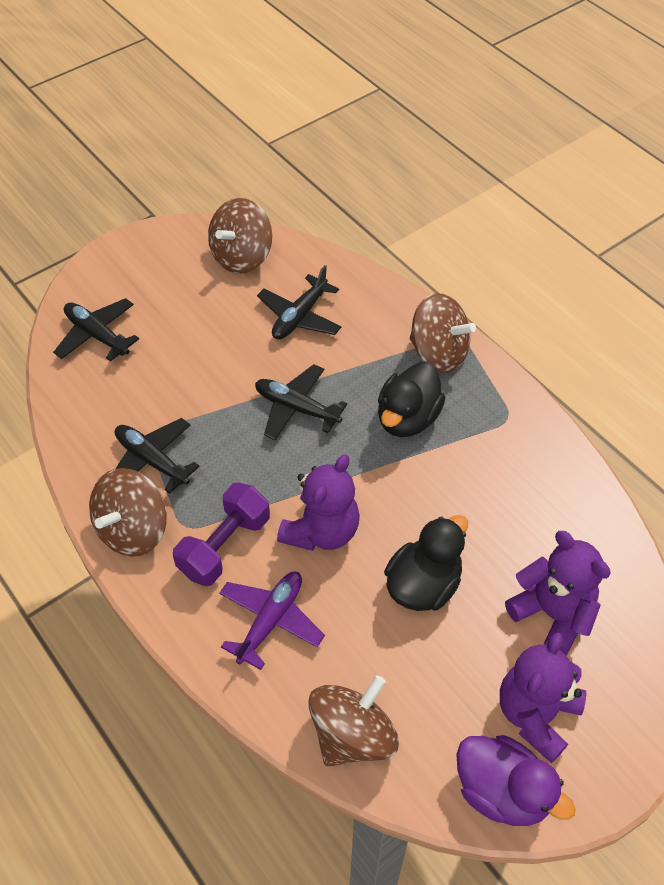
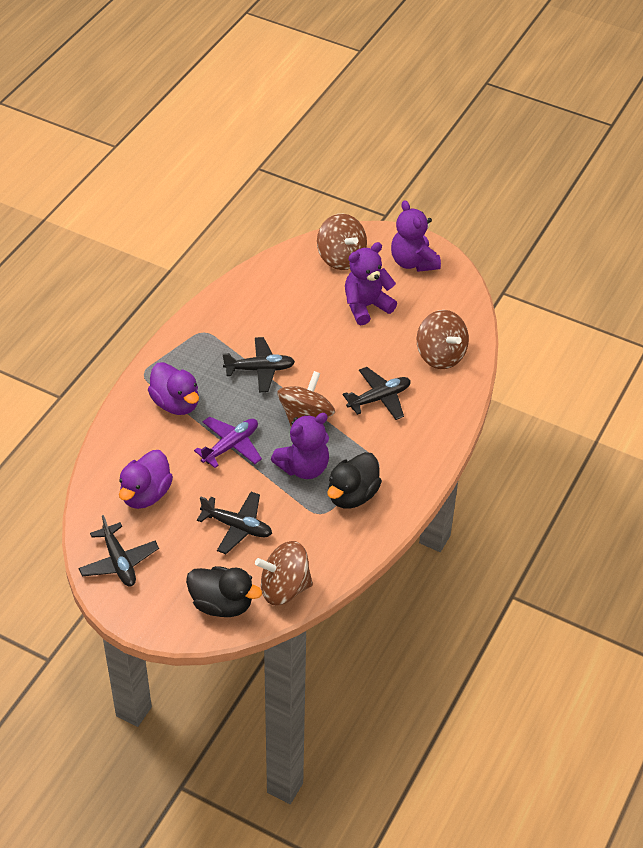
purple duck: [456,735,575,826] = 1 -> [119,450,173,509] [148,362,199,415] = 2
purple dumbbell: [173,483,270,586] = 1 -> none = 0

